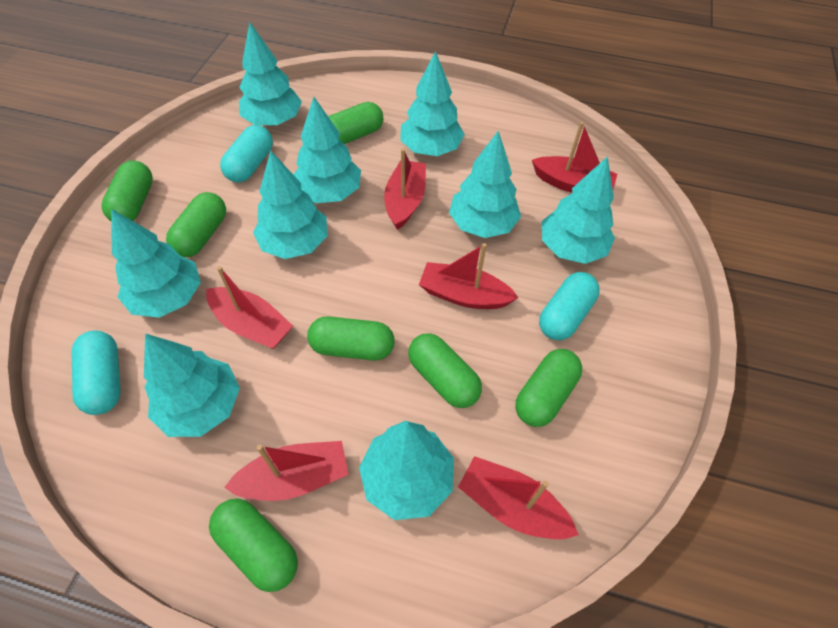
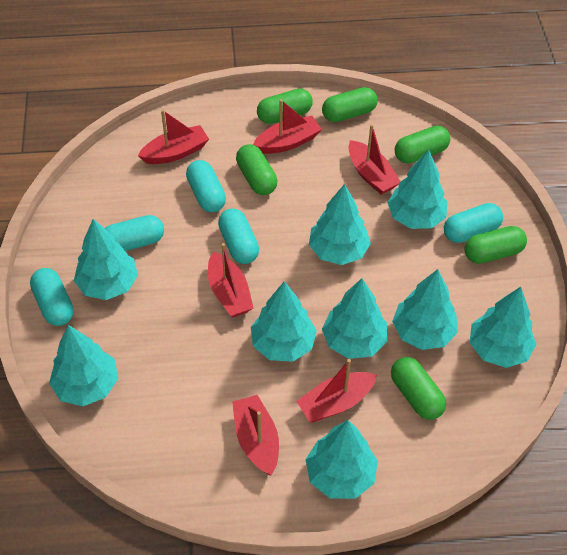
green capsule: [101,161,153,221] [166,192,226,257] [209,498,298,592] [307,316,395,360] [328,102,383,144] [408,333,482,408] [515,349,582,427] = 7 -> [236,144,277,195] [257,88,313,124] [322,87,377,122] [391,357,446,420] [395,126,450,164] [465,226,527,264] = 6
turquoise capsule: [72,331,121,415] [220,125,273,182] [539,272,600,340] = 3 -> [30,268,74,326] [105,215,164,251] [186,160,226,212] [218,209,259,264] [444,203,503,243] = 5

